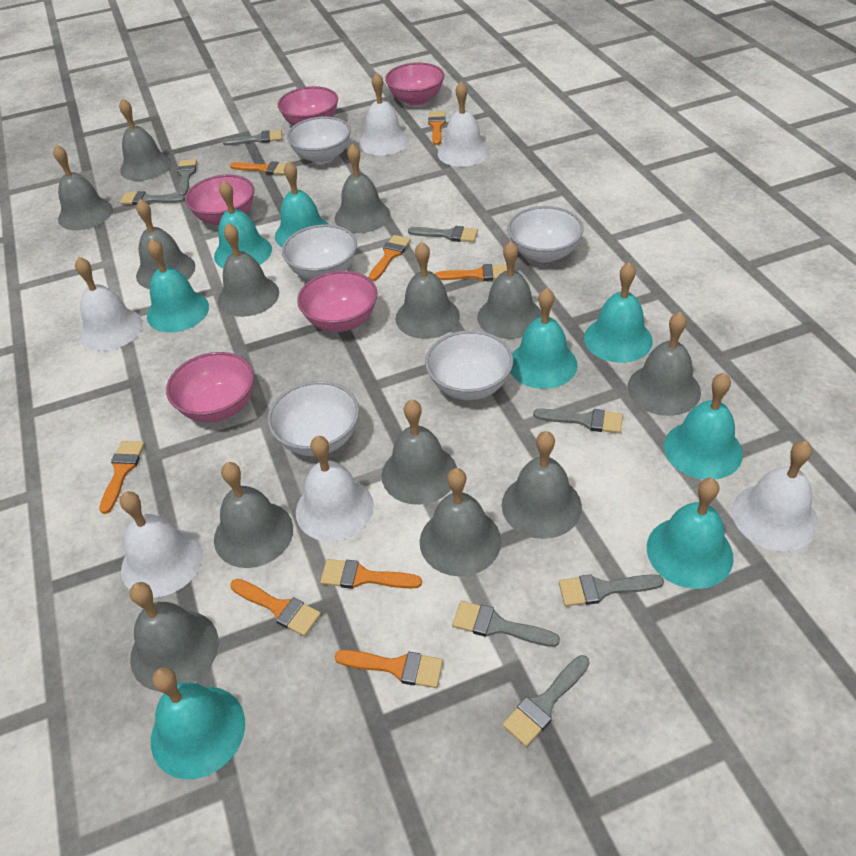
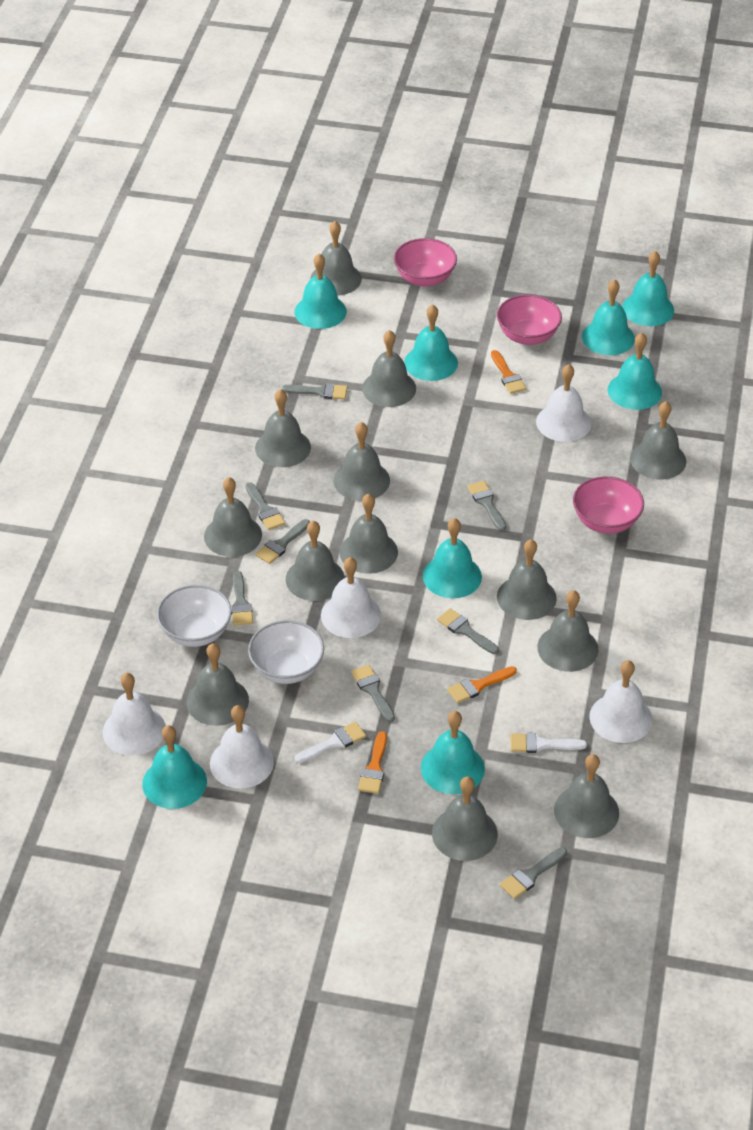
orange brush: [99,441,145,514] [230,161,287,175] [230,579,321,636] [320,559,422,589] [335,650,443,688] [369,235,411,281] [428,111,446,145] [435,264,507,281] = 8 -> [358,731,387,794] [447,666,517,703] [491,350,527,394] = 3
pink bowl: [166,352,254,422] [185,175,254,226] [278,86,338,126] [297,271,378,332] [385,62,445,106] = 5 -> [394,238,457,287] [497,294,562,345] [573,476,644,534] = 3
white bell: [75,257,143,351] [120,491,203,598] [296,436,374,541] [359,72,409,155] [438,82,490,167] [732,441,818,551] = 6 -> [103,673,166,756] [210,705,274,789] [321,557,381,638] [536,364,591,442] [589,660,652,743] = 5
white bowl: [268,381,359,456] [282,224,357,280] [287,116,351,164] [425,330,513,400] [507,206,584,263] = 5 -> [157,585,232,647] [248,620,324,684] = 2
white brush: none = 0 -> [295,722,366,763] [511,733,587,753] = 2

